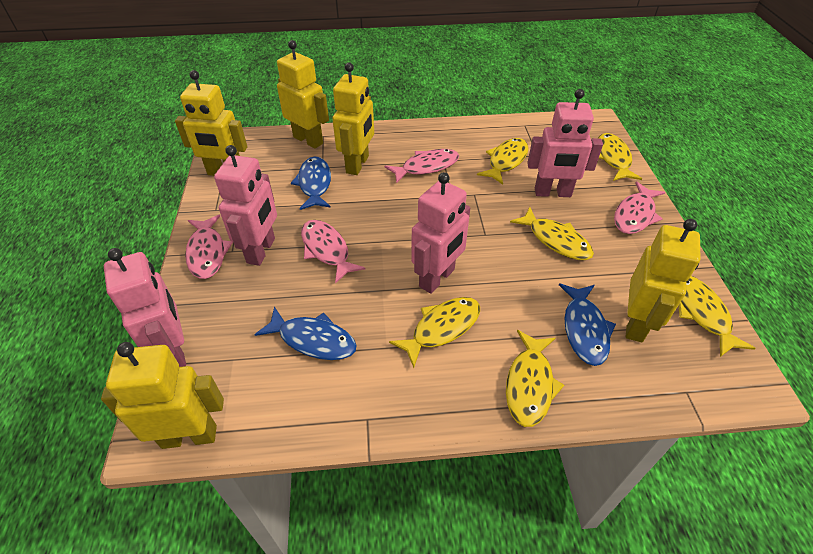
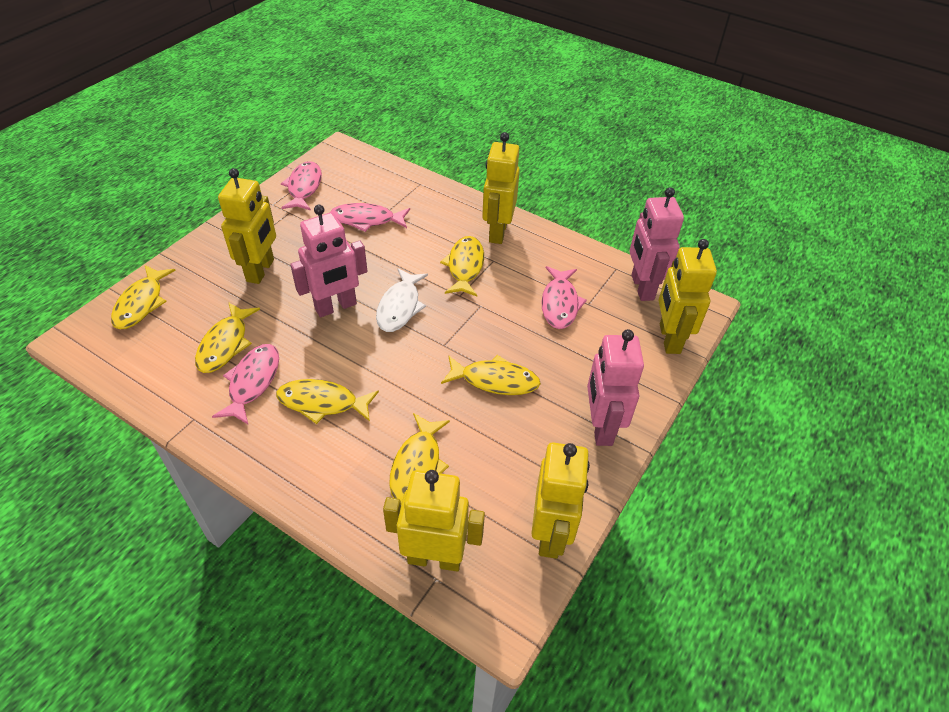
blue fish: [254,307,357,360] [291,157,331,210] [559,284,616,366] = 3 -> none = 0
pink robot: [104,248,186,367] [214,145,277,266] [411,172,470,294] [527,89,603,197] = 4 -> [290,205,367,317] [587,329,644,446] [630,187,684,301] = 3
white fish: none = 0 -> [376,268,428,332] = 1

